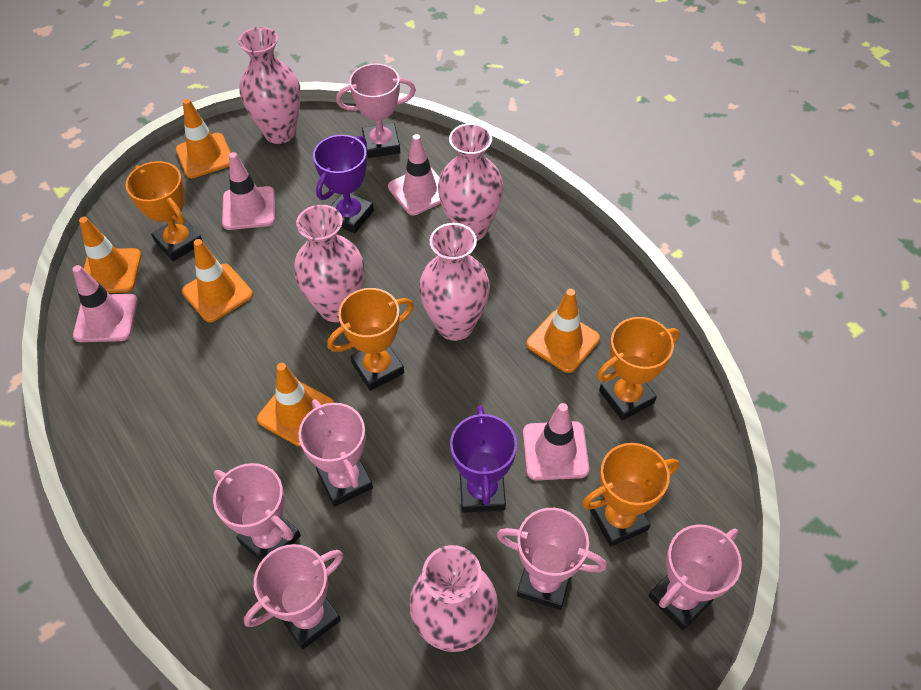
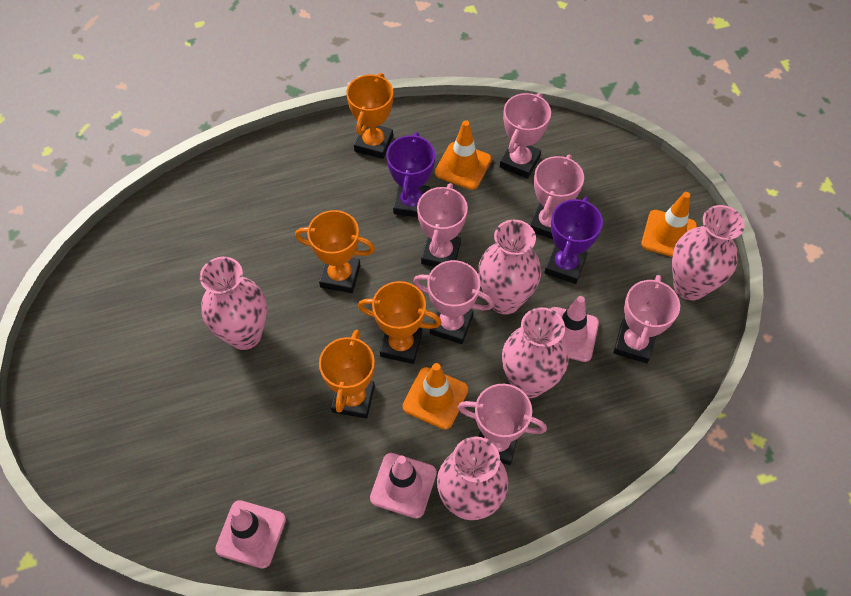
orange traffic cone: [79,217,142,293] [176,99,231,178] [182,239,253,322] [257,363,334,446] [527,289,600,373] = 5 -> [402,363,469,430] [435,120,492,190] [641,192,697,257] = 3
pink traffic cone: [73,265,138,342] [222,152,275,230] [388,134,441,215] [523,403,589,480] = 4 -> [215,500,286,569] [370,453,437,519] [551,296,599,362] = 3

